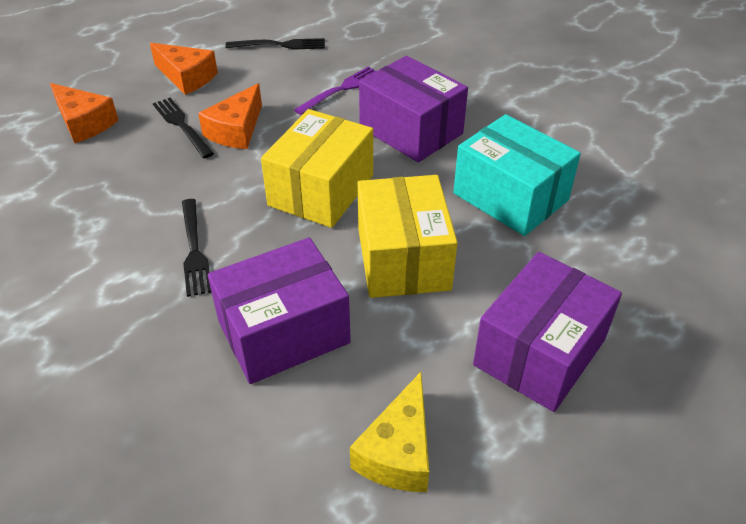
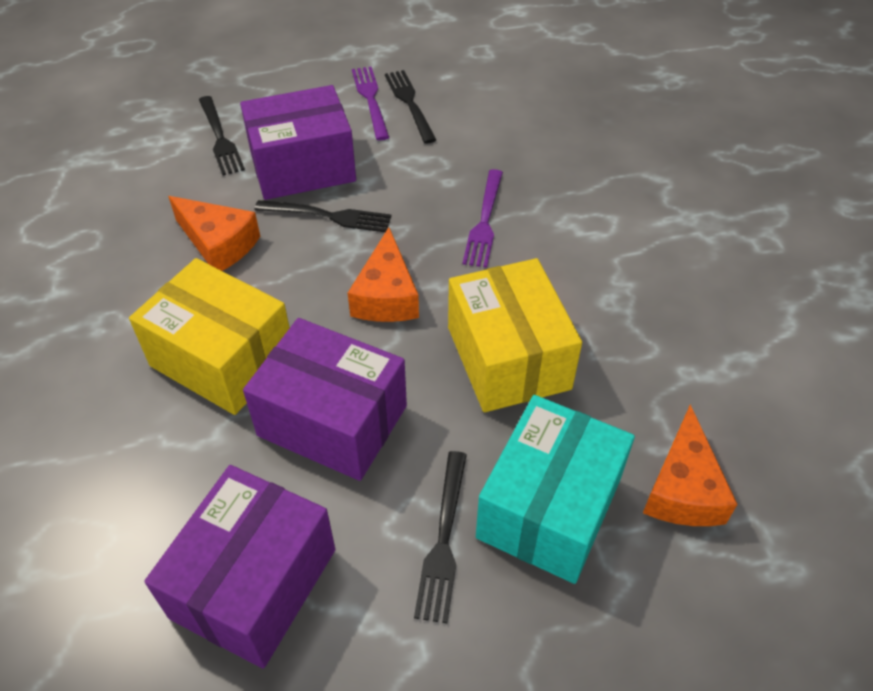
black fork: [153,98,214,158] [182,199,211,297] [225,38,325,50] = 3 -> [199,96,245,176] [254,200,391,232] [385,70,436,144] [414,451,467,623] = 4
purple fork: [294,67,376,115] = 1 -> [352,67,389,140] [462,169,503,268] = 2
yellow cheese: [350,372,429,492] = 1 -> none = 0

